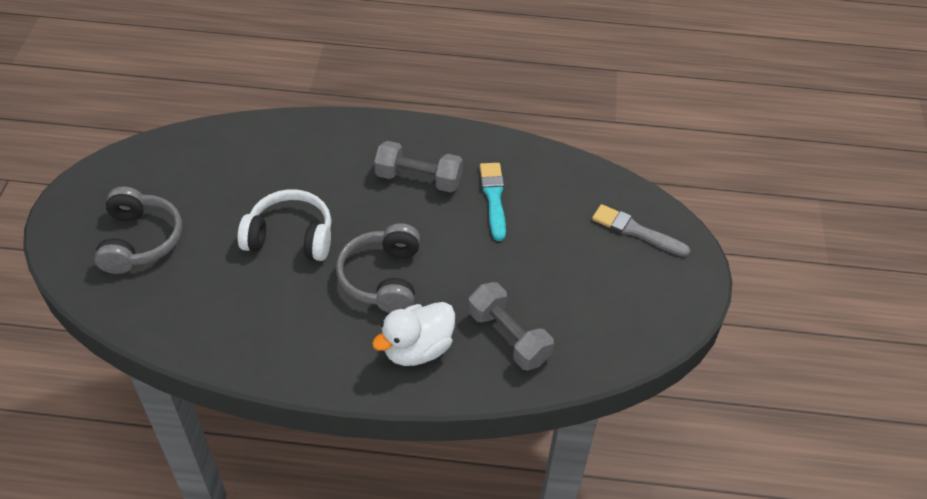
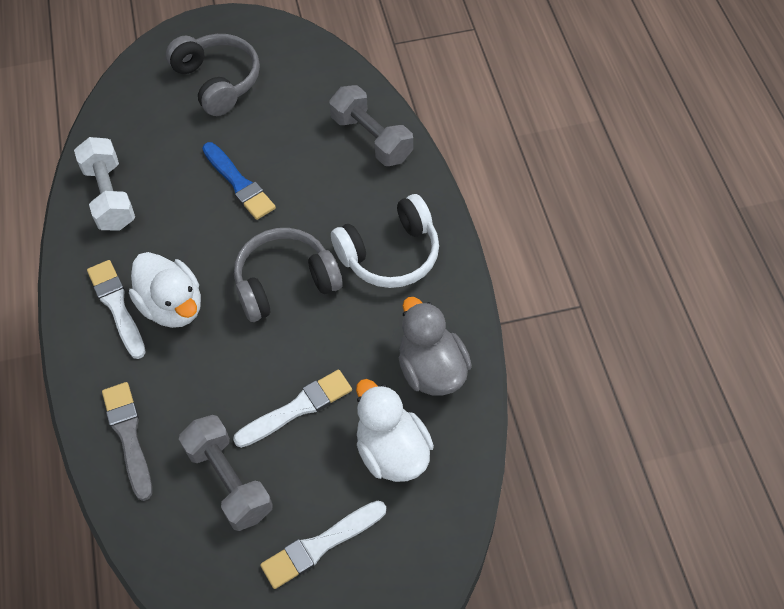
blue brush: none = 0 -> [202,142,276,220] = 1
grey duck: none = 0 -> [398,297,472,395] = 1
turquoise brush: [480,163,506,241] = 1 -> none = 0
white brush: none = 0 -> [87,260,146,359] [233,370,352,448] [260,501,386,589] = 3
white duck: [372,302,455,366] = 1 -> [129,252,201,328] [356,379,434,482] = 2
white dumbbell: none = 0 -> [74,137,135,231] = 1

